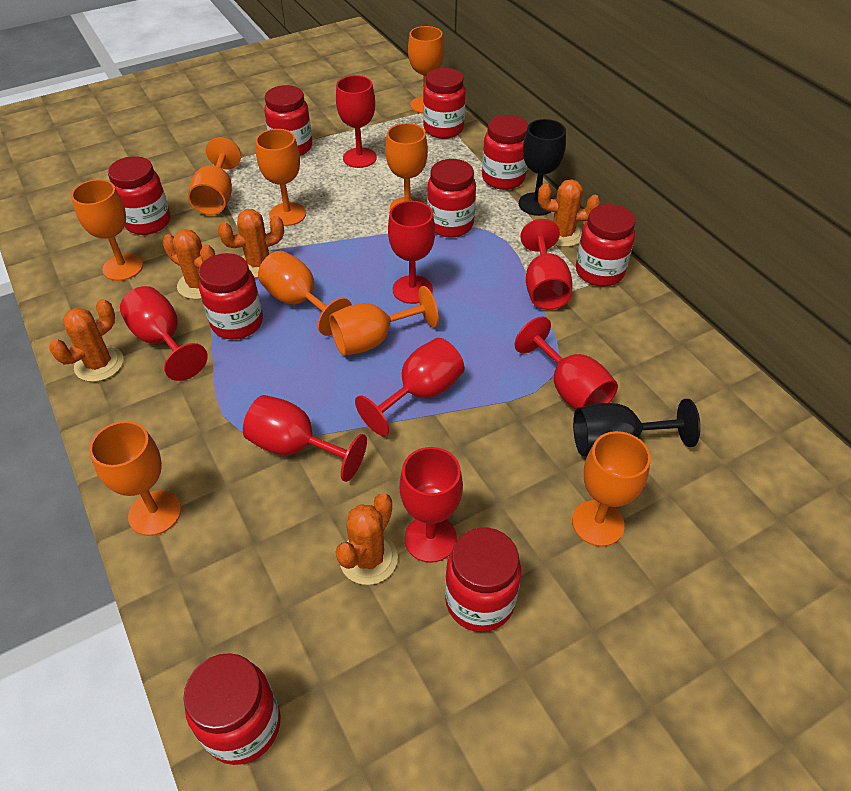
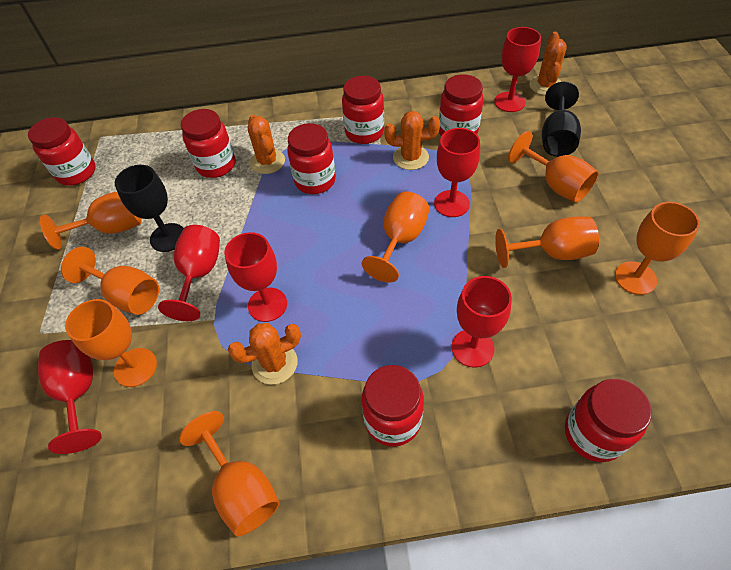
orange cactus: [49,299,123,382] [163,229,215,299] [218,209,284,278] [336,493,398,585] [538,179,600,247] = 5 -> [228,323,301,385] [248,115,285,174] [384,111,440,170] [529,32,567,95] = 4
orange goblet: [71,179,143,281] [89,421,181,536] [188,137,241,215] [256,129,306,226] [258,251,352,336] [329,286,439,356] [385,123,428,210] [408,26,444,114] [572,431,651,547] = 9 -> [40,192,141,250] [61,247,159,315] [65,299,157,387] [179,411,279,536] [362,191,429,283] [495,217,599,268] [508,131,599,203] [615,202,700,295] = 8
red goblet: [120,286,208,381] [243,395,367,482] [336,75,377,168] [355,338,464,436] [388,201,435,304] [399,447,463,563] [515,317,618,410] [520,219,572,310] = 8 -> [38,340,102,454] [158,225,220,321] [224,232,287,322] [434,128,480,217] [452,276,512,368] [494,27,541,112] = 6
red jar: [108,156,170,235] [183,653,281,765] [198,253,263,339] [264,85,312,156] [423,68,466,139] [427,159,476,238] [445,528,521,632] [482,115,528,190] [576,204,635,286] = 9 -> [28,117,96,186] [181,109,235,178] [287,123,336,194] [342,76,384,144] [361,365,424,447] [439,74,484,136] [565,379,652,462] = 7

